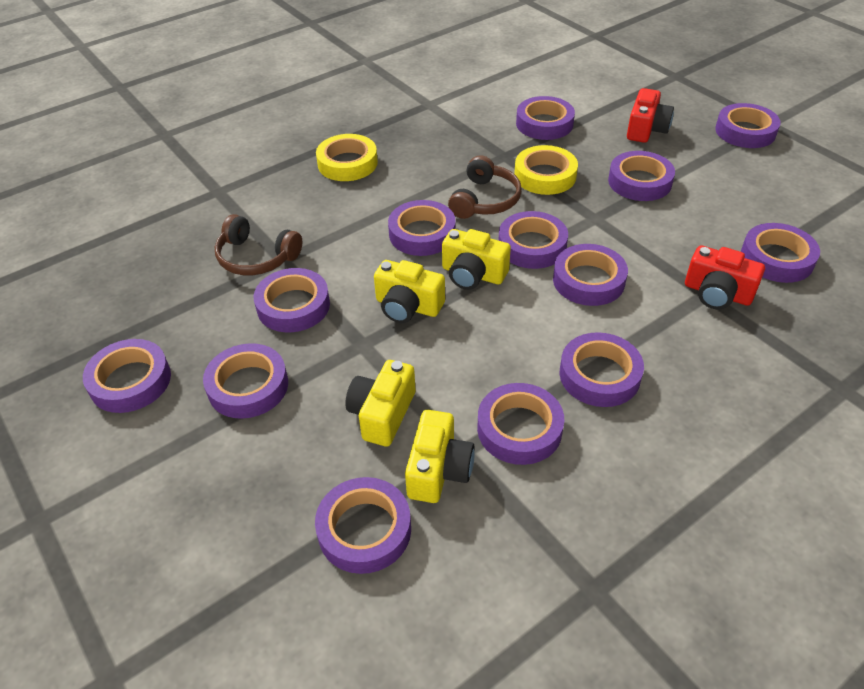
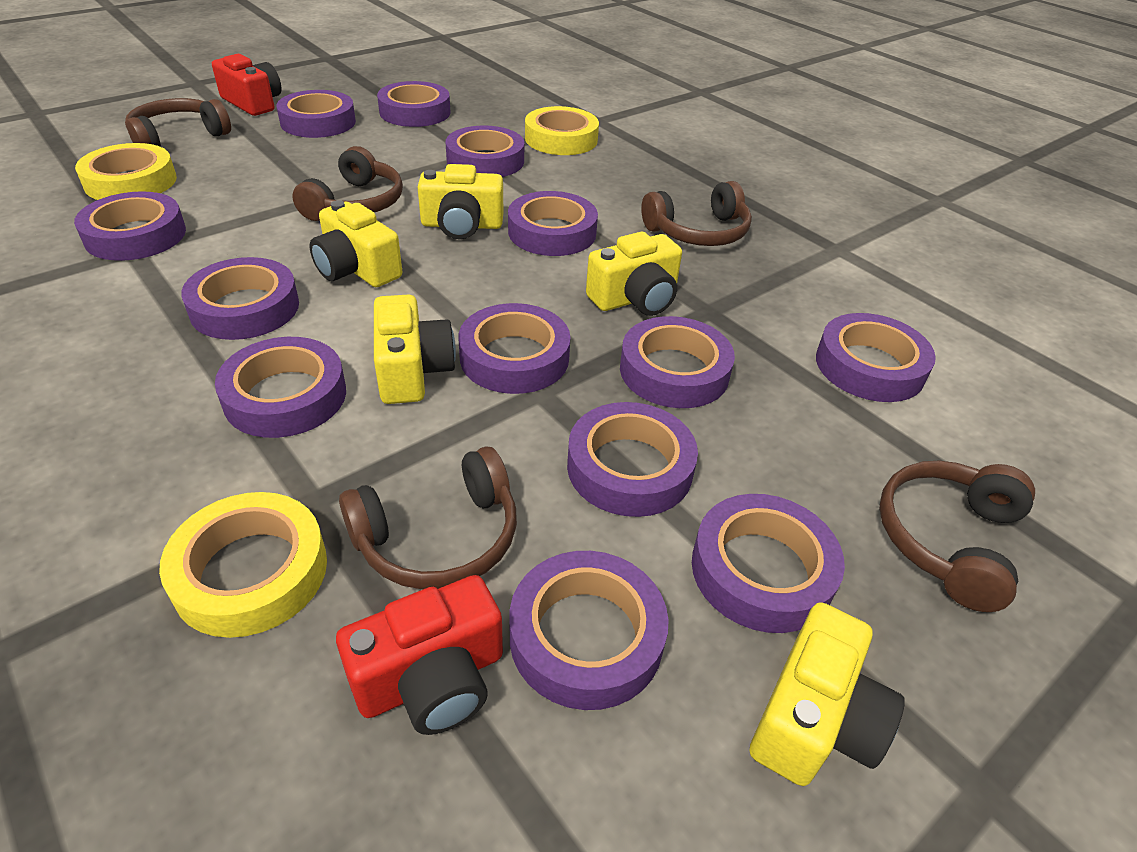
brown headphones: [215,214,302,275] [448,155,522,219] = 2 -> [125,98,231,147] [292,146,403,221] [339,446,517,590] [641,181,752,246] [879,461,1035,612] = 5
yellow camera: [345,360,416,447] [374,260,445,323] [405,410,475,503] [442,229,511,290] = 4 -> [309,200,402,287] [374,294,456,404] [417,164,503,239] [586,232,682,316] [750,602,905,786] = 5
yellow tape: [316,134,378,181] [514,145,578,195] = 2 -> [75,143,177,200] [159,492,327,638] [525,106,599,155] = 3

